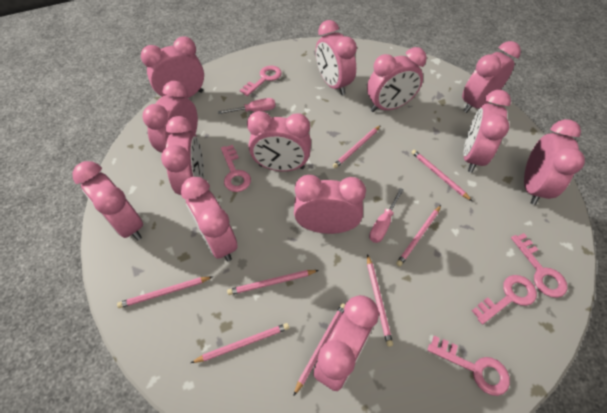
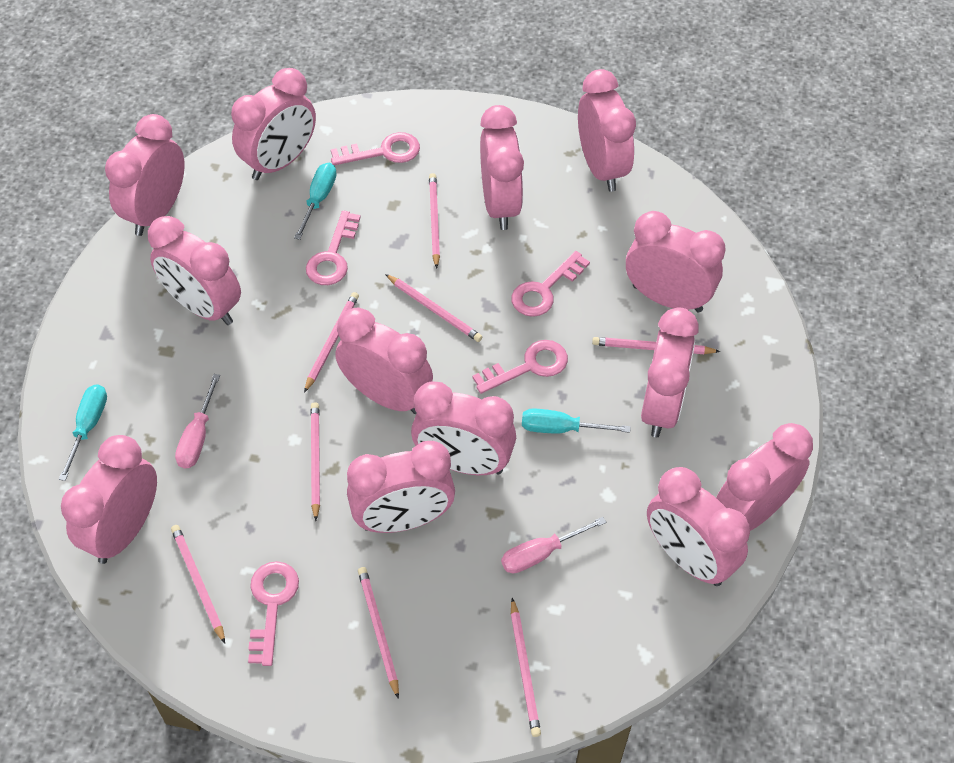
turquoise screwdriver: none = 0 -> [59,384,107,481] [294,163,336,240] [522,408,631,433] = 3

